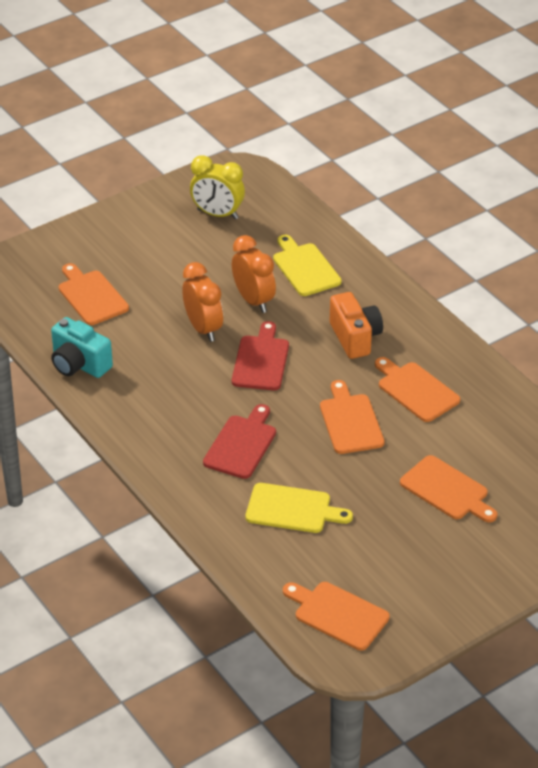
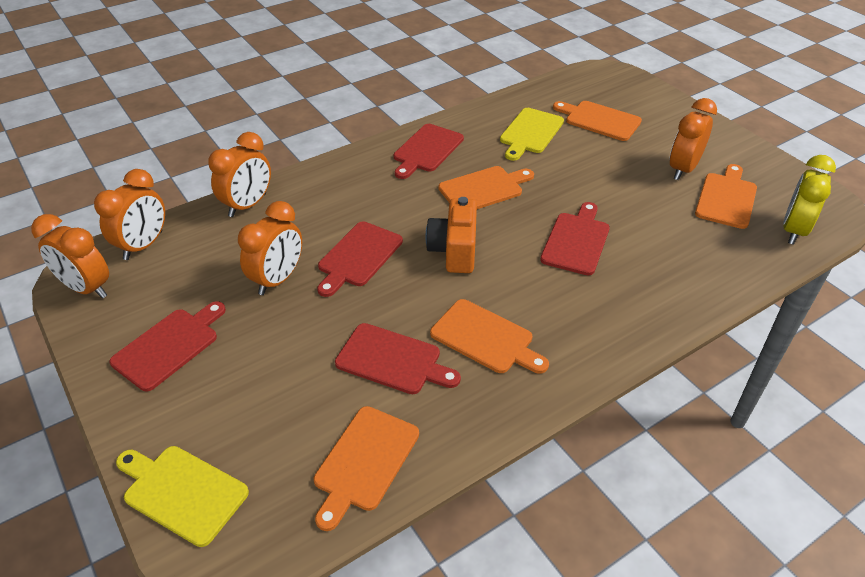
orange clock: [182,262,223,342] [232,235,276,313] = 2 -> [31,214,109,299] [94,169,165,260] [208,132,271,217] [238,201,302,295] [670,98,717,180] = 5
red cutting board: [203,404,276,479] [232,321,289,390] = 2 -> [109,301,226,391] [317,221,403,297] [335,323,461,394] [394,124,464,179] [540,202,610,276] = 5
turquoise camera: [51,317,113,378] = 1 -> none = 0

